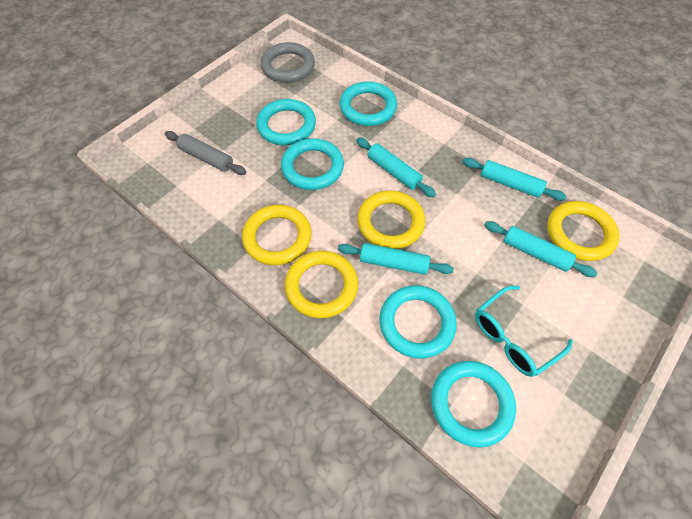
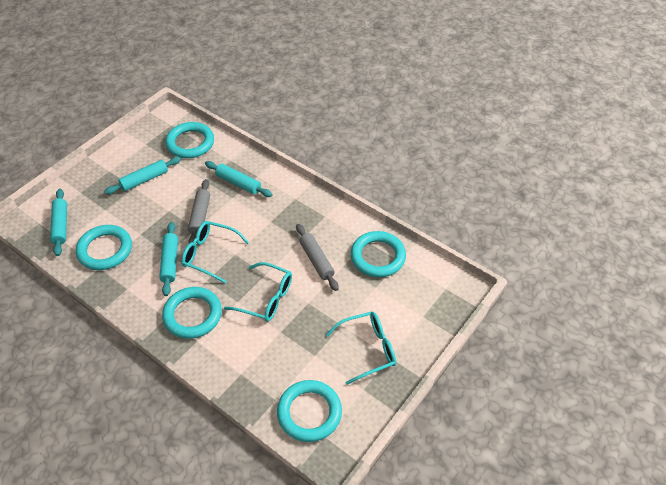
grey ring: [260,42,315,83] = 1 -> none = 0
grey rolling pin: [165,131,246,175] = 1 -> [188,179,210,243] [296,224,339,291] = 2
turquoise glasses: [475,286,573,377] = 1 -> [181,221,249,284] [224,262,292,322] [326,311,396,385] = 3
yellow ring: [242,205,312,265] [285,251,358,318] [357,191,425,249] [547,201,620,261] = 4 -> none = 0

